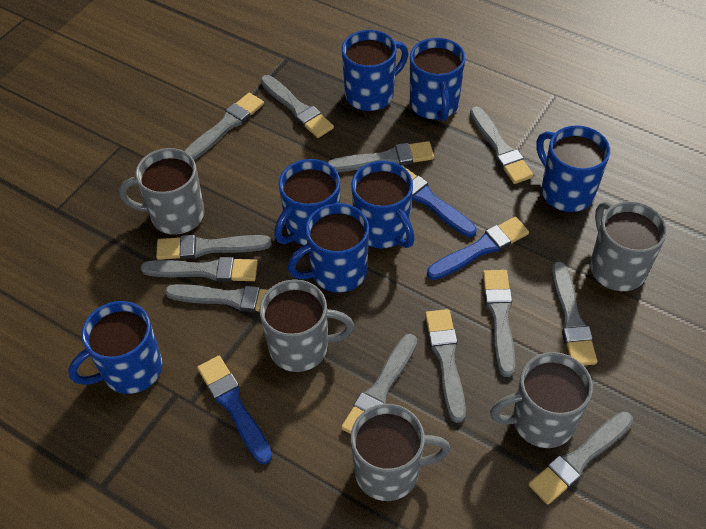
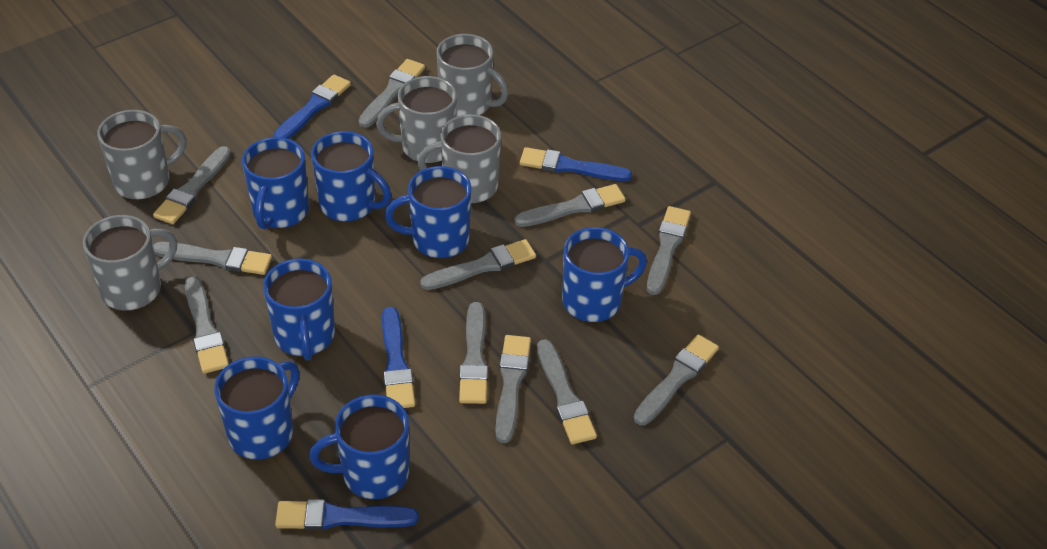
blue brush: [197,356,272,464] [401,165,477,237] [427,217,529,280] = 3 -> [273,74,351,139] [275,499,419,530] [382,307,415,408] [520,147,632,181] = 4
grey brush: [141,257,258,282] [156,235,272,260] [165,284,268,312] [185,93,264,160] [260,75,334,138] [327,141,434,172] [341,334,417,434] [425,309,466,423] [470,106,533,184] [483,270,515,377] [528,412,633,505] [552,262,597,366] = 12 -> [153,146,231,224] [153,242,272,275] [185,276,229,374] [359,59,425,128] [420,239,536,290] [459,302,488,404] [495,335,531,443] [514,184,626,227] [537,339,597,444] [634,334,719,425] [647,206,691,295] = 11

